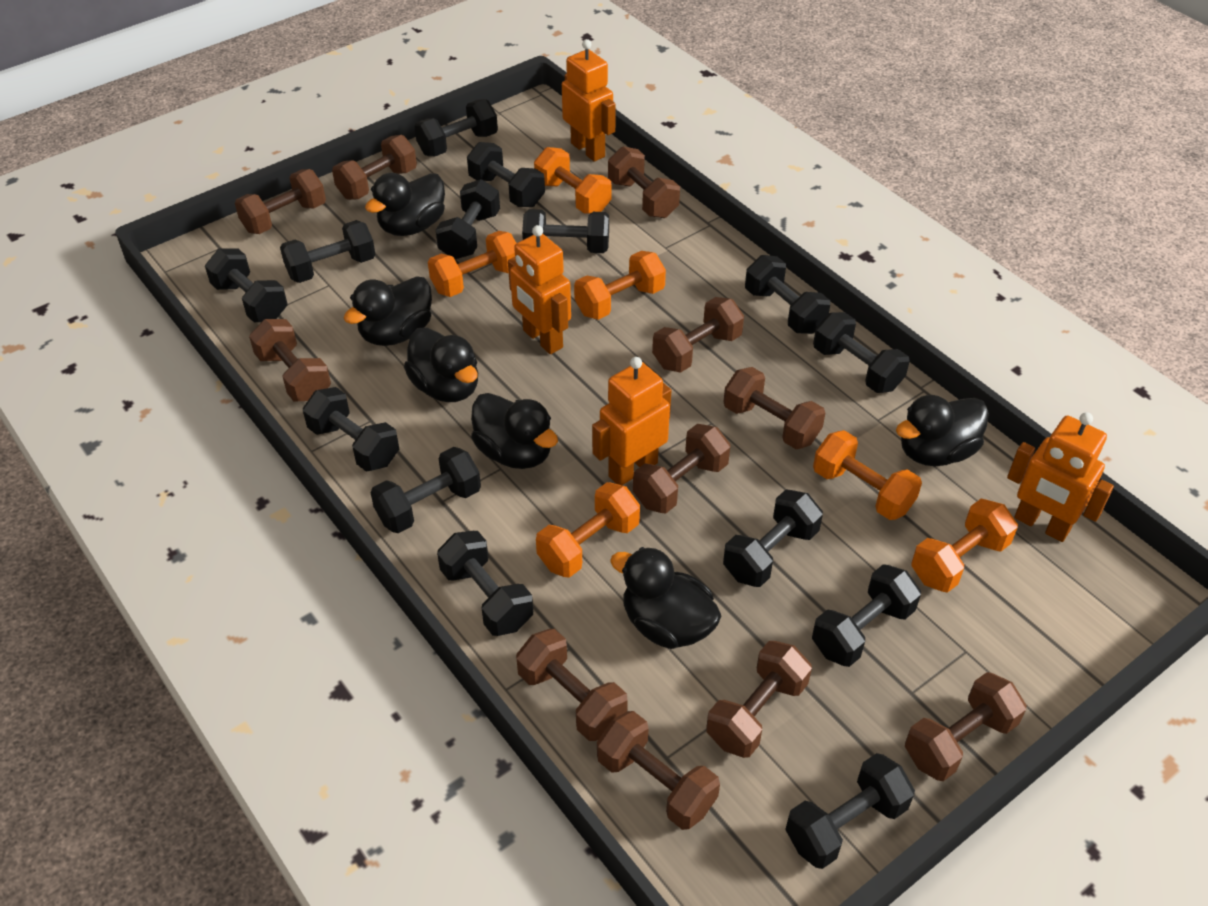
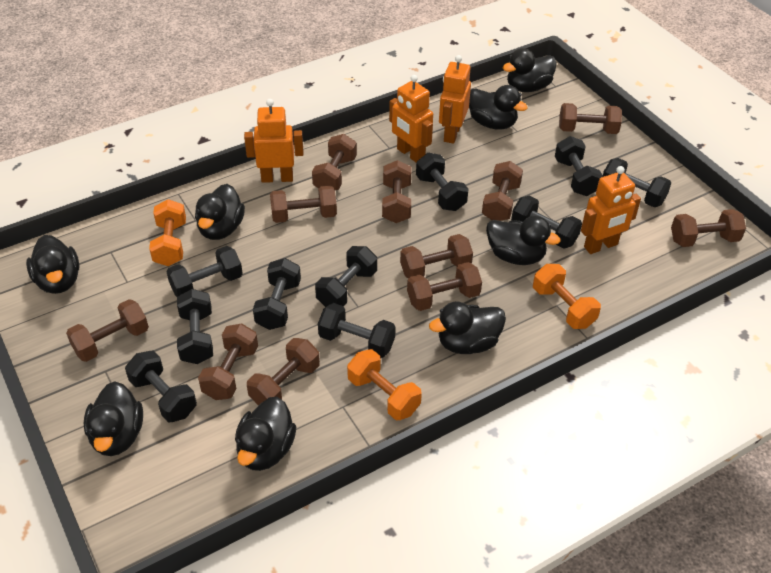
black duck: [344,276,432,346] [365,173,445,236] [404,327,478,402] [471,393,558,469] [610,547,721,649] [896,395,989,466] = 6 -> [26,235,80,294] [84,381,143,456] [195,184,245,240] [235,397,296,471] [429,301,506,354] [469,85,528,130] [486,216,560,265] [502,48,557,92] = 8
black dumbbell: [205,249,287,322] [280,220,376,283] [303,387,399,472] [371,447,481,533] [414,99,498,156] [436,179,500,259] [437,531,533,636] [467,142,545,207] [522,209,609,253] [723,490,823,587] [745,255,830,334] [785,753,915,869] [812,564,921,667] [813,312,910,393] = 14 -> [125,351,197,422] [166,246,243,297] [177,289,213,364] [253,258,301,330] [315,246,377,307] [318,303,396,358] [416,153,468,211] [511,195,582,249] [555,136,603,196] [603,158,671,207] = 10
orange dumbbell: [428,231,516,297] [534,147,612,214] [536,482,640,578] [574,251,666,320] [813,430,922,520] [911,499,1018,593] = 6 -> [149,199,186,266] [347,349,422,420] [533,264,601,329] = 3

